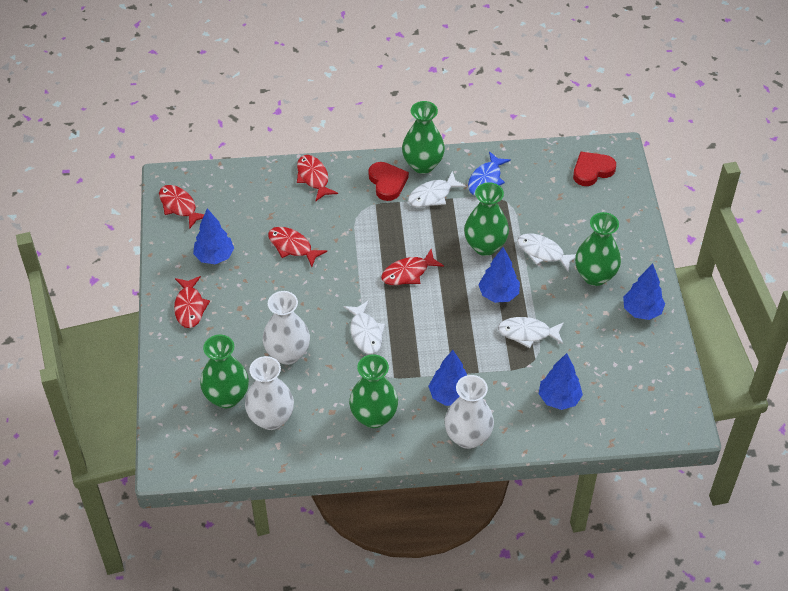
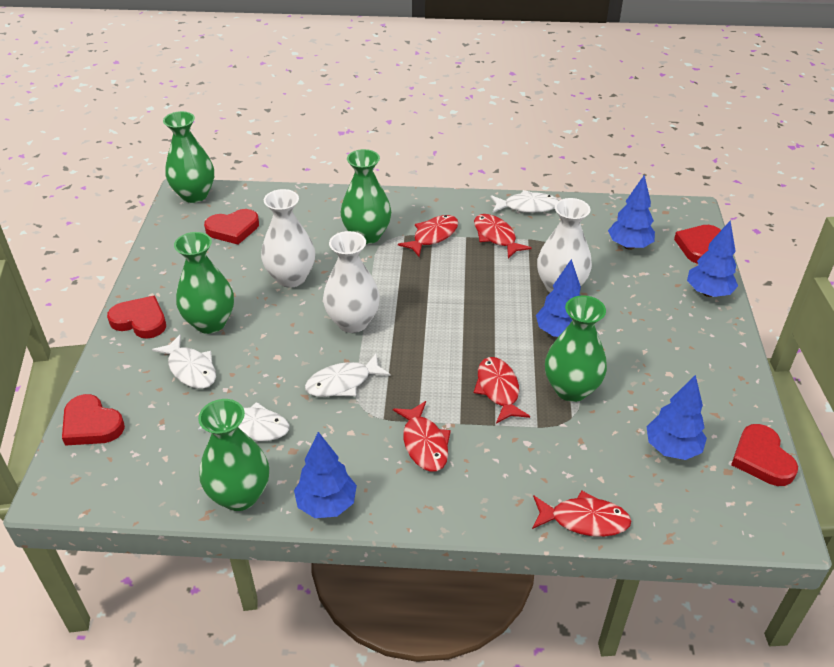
blue fish: [468,151,511,196] = 1 -> none = 0
red heart: [368,162,409,201] [573,152,616,186] = 2 -> [62,394,125,446] [107,296,166,339] [204,209,259,245] [674,225,721,264] [731,424,798,486] = 5

